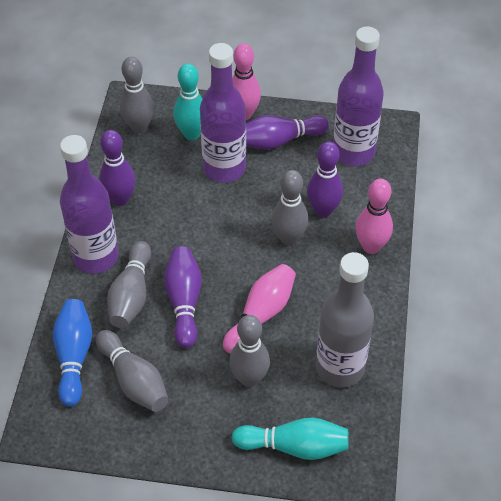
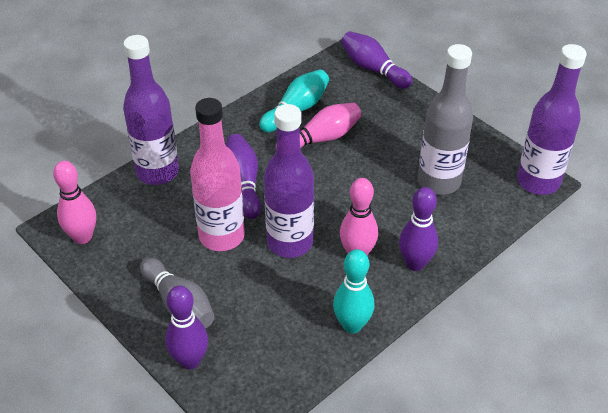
blue bowling pin: [53,299,92,406] = 1 -> none = 0
grey bowling pin: [96,330,168,412] [107,241,151,328] [120,57,154,134] [229,315,270,387] [271,170,308,246] = 5 -> [140,258,214,328] = 1
pink bottle: none = 0 -> [190,98,245,251] = 1

